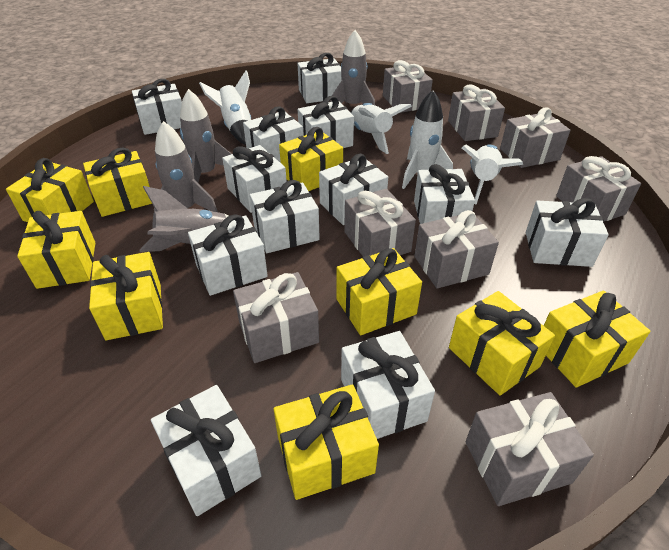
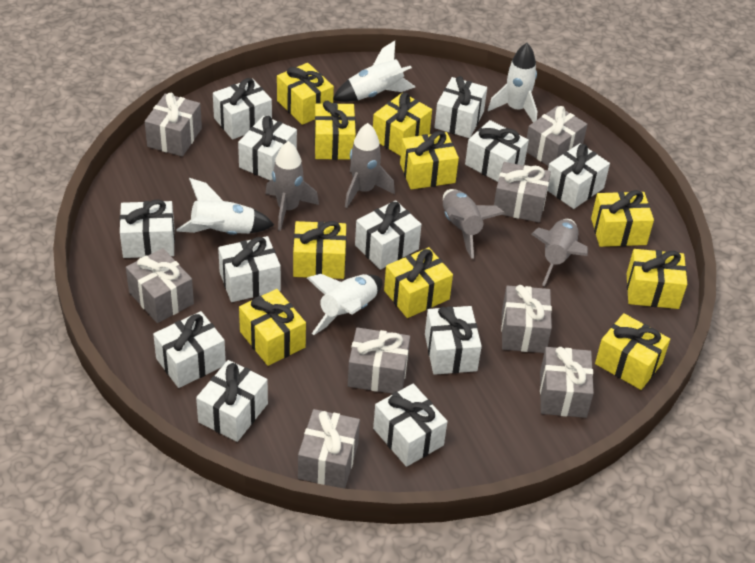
yellow gift: [6,158,94,222] [17,211,95,289] [83,148,152,217] [89,252,163,340] [274,384,379,500] [279,127,343,191] [336,248,422,335] [449,291,555,396] [544,291,651,388] = 9 -> [239,289,306,366] [277,63,334,125] [293,221,347,279] [314,101,356,160] [373,93,432,156] [384,247,453,318] [400,131,459,190] [591,190,654,247] [595,313,670,390] [627,249,687,309] = 10

